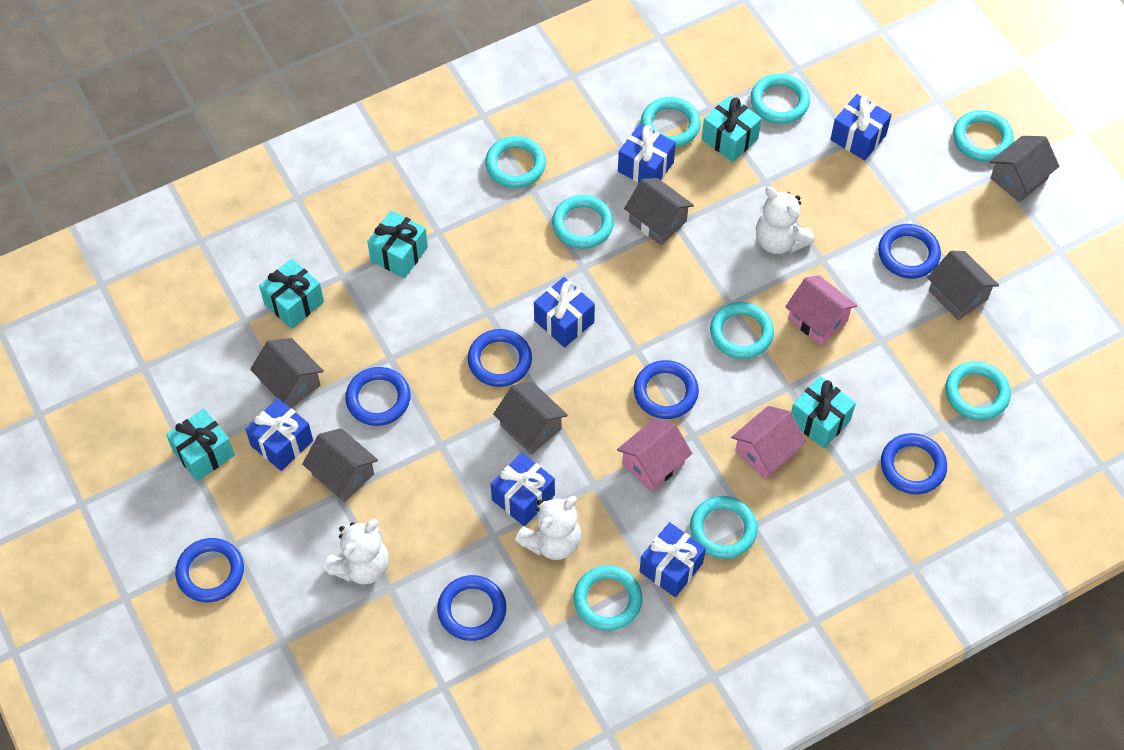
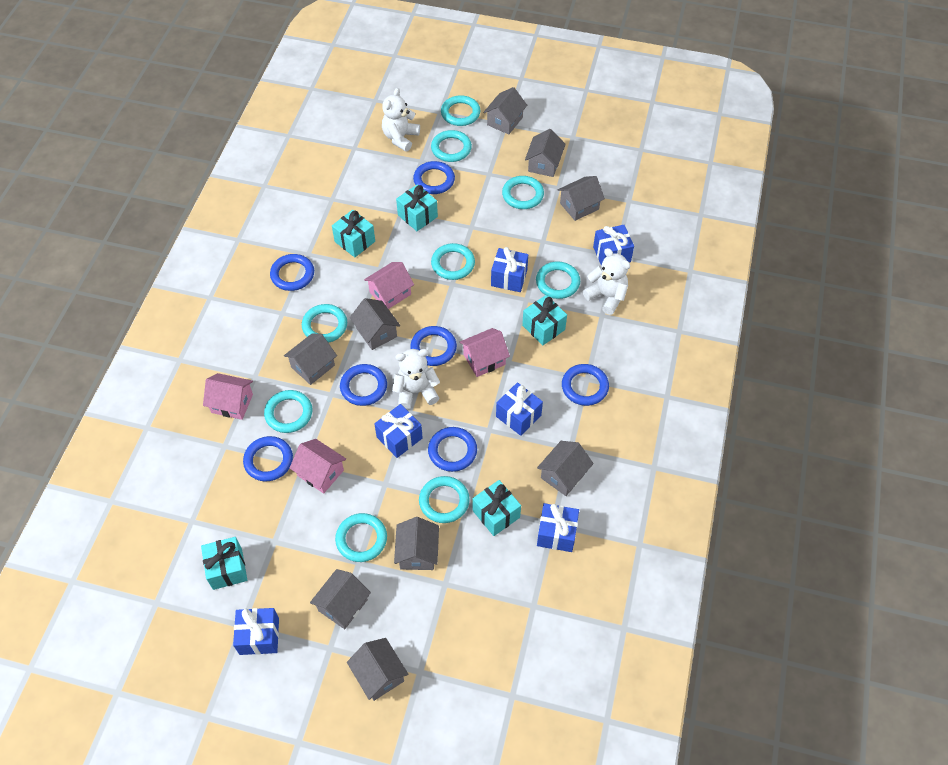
grey house: [250,338,324,408] [302,428,378,502] [493,382,568,455] [624,178,694,245] [927,251,999,320] [990,136,1059,202] = 6 -> [284,334,337,385] [310,569,371,629] [347,638,409,701] [350,298,401,350] [394,517,439,570] [483,87,527,134] [525,129,566,177] [537,441,594,496] [558,176,605,221] = 9
pink house: [617,418,692,492] [731,406,807,479] [785,275,857,346] = 3 -> [203,373,253,420] [290,439,346,494] [364,262,414,309] [460,328,510,377] = 4

